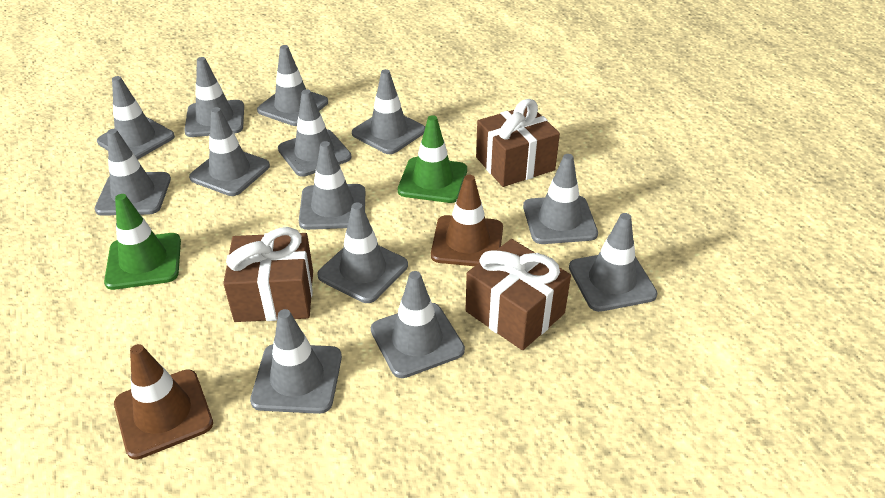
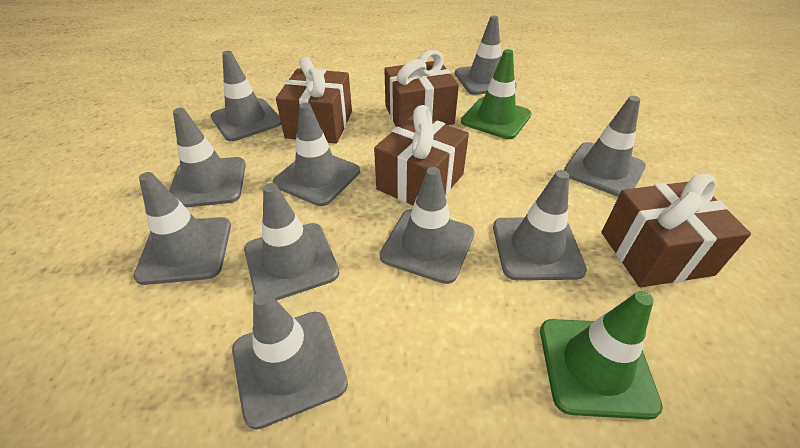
brown gift: [223,227,313,322] [466,239,571,350] [476,99,560,187] = 3 -> [276,57,352,144] [374,105,469,205] [384,50,459,127] [601,174,751,287] = 4
brown traffic cone: [114,344,213,460] [431,175,503,266] = 2 -> none = 0
grey traffic cone: [95,129,171,216] [97,76,175,159] [184,57,244,137] [189,107,270,196] [250,309,342,414] [257,45,328,126] [278,89,351,177] [299,141,365,230] [317,203,408,303] [352,69,425,154] [371,271,465,378] [523,154,598,244] [569,213,657,312] = 13 -> [134,172,231,285] [169,108,246,207] [211,51,281,141] [232,291,348,430] [244,183,339,300] [273,103,360,206] [380,167,475,284] [455,16,517,95] [493,170,587,280] [564,96,646,197] = 10

